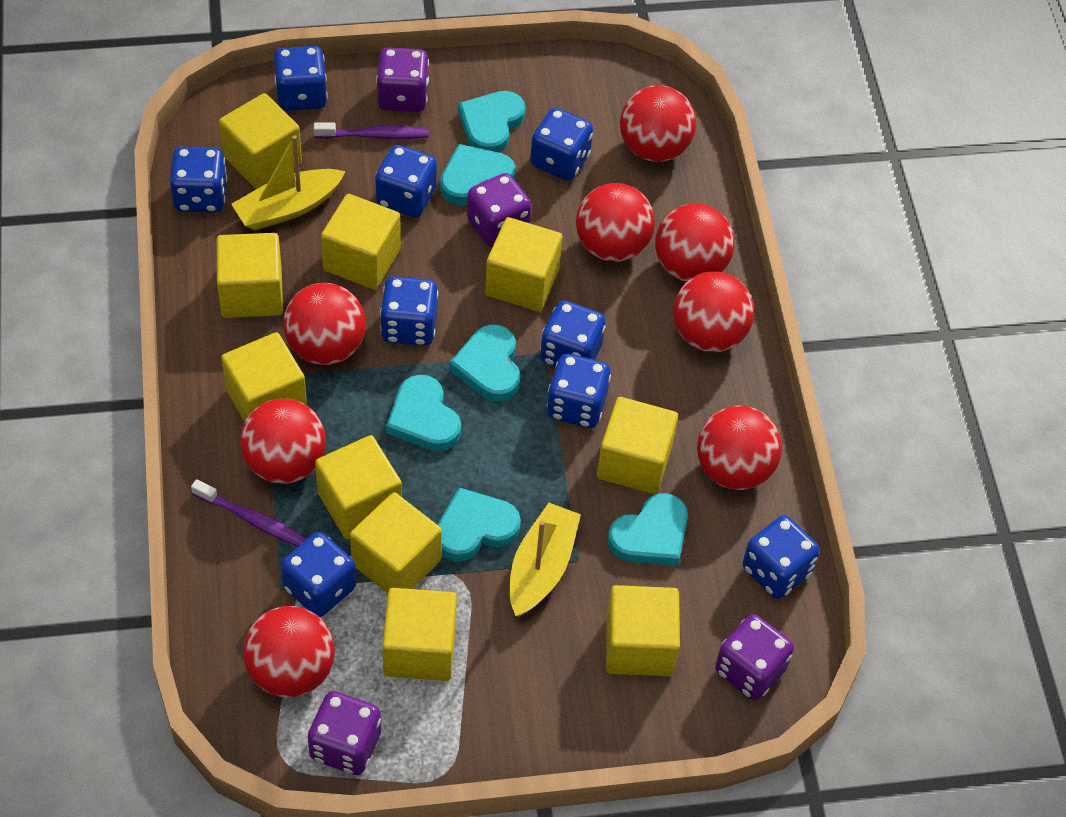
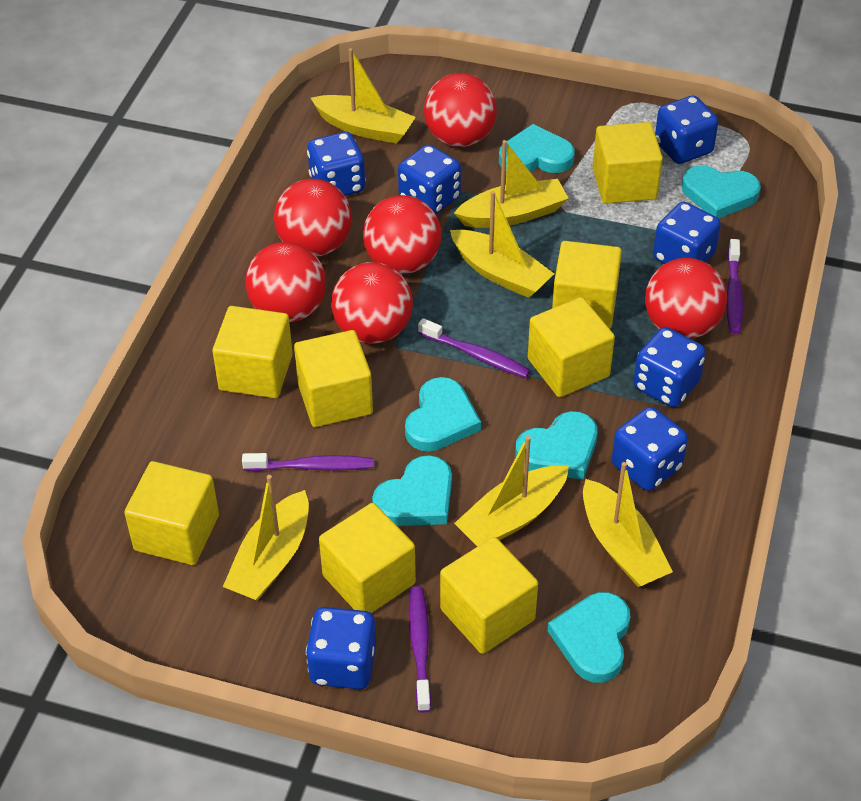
blue dice: [170,147,227,213] [274,46,328,111] [281,532,356,617] [375,145,437,218] [380,276,438,346] [530,108,593,181] [540,300,606,367] [547,353,611,428] [743,515,820,599] = 9 -> [306,607,376,689] [307,132,366,196] [398,144,461,214] [612,407,688,491] [633,327,706,407] [653,202,721,264] [655,95,718,164] = 7
purple dice: [308,691,381,775] [376,47,429,112] [467,173,532,247] [715,614,794,701] = 4 -> none = 0
purple toothbrush: [191,479,307,547] [314,122,429,139] = 2 -> [242,453,374,471] [409,586,431,713] [418,318,531,378] [726,239,743,334] = 4
red ball: [240,398,326,484] [243,606,335,697] [283,283,366,365] [576,183,655,262] [620,85,696,162] [655,204,735,282] [673,271,754,352] [697,406,782,490] = 8 -> [245,242,326,323] [274,179,352,257] [331,262,413,344] [363,195,441,274] [424,73,497,147] [645,258,727,339] = 6
yellow boat: [231,135,345,230] [510,503,581,616] = 2 -> [223,475,309,600] [311,48,416,144] [450,191,554,298] [454,140,569,228] [454,436,569,547] [583,462,673,587] = 6
yellow cube: [217,233,283,318] [219,93,302,189] [221,332,307,422] [315,435,402,539] [321,194,401,289] [350,492,442,593] [382,588,457,681] [485,217,562,312] [597,397,678,494] [606,585,680,676] = 10 -> [124,461,219,565] [212,306,293,398] [294,330,373,427] [319,503,416,613] [440,537,538,654] [528,297,615,397] [552,241,622,329] [593,122,663,204] = 8

